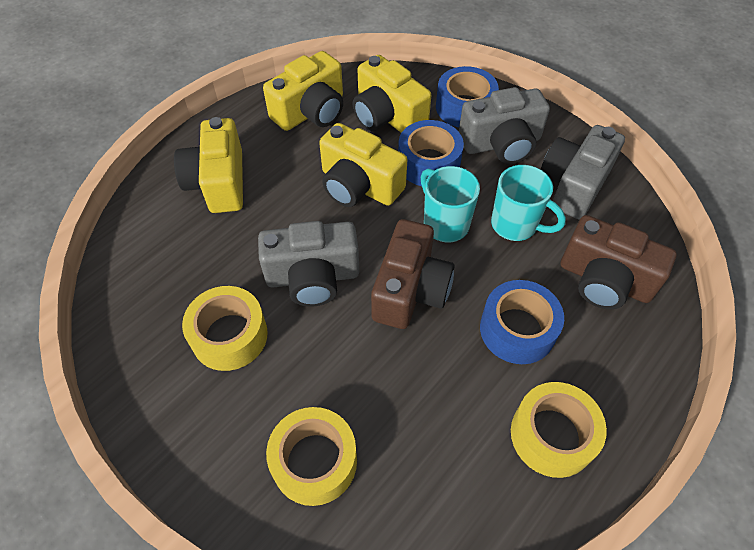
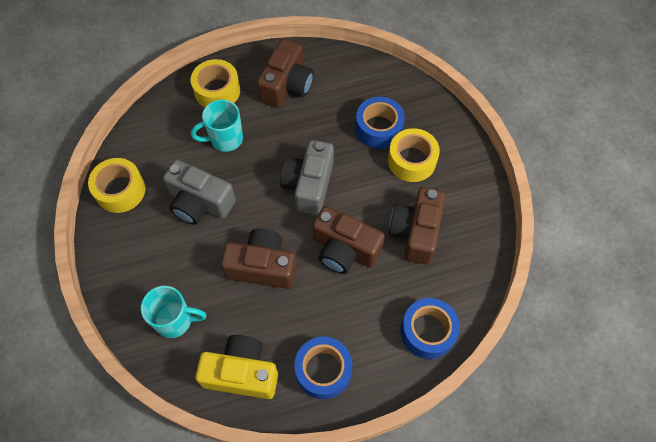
brown camera: [371,219,455,329] [561,215,677,309] = 2 -> [221,229,297,289] [257,39,314,108] [313,206,385,274] [389,187,446,265] = 4
grey camera: [258,221,359,307] [459,87,550,164] [541,125,625,219] = 3 -> [163,160,236,225] [280,140,334,215] = 2
yellow camera: [174,117,243,213] [263,51,343,131] [319,123,407,207] [352,55,432,133] = 4 -> [195,335,278,399] = 1

